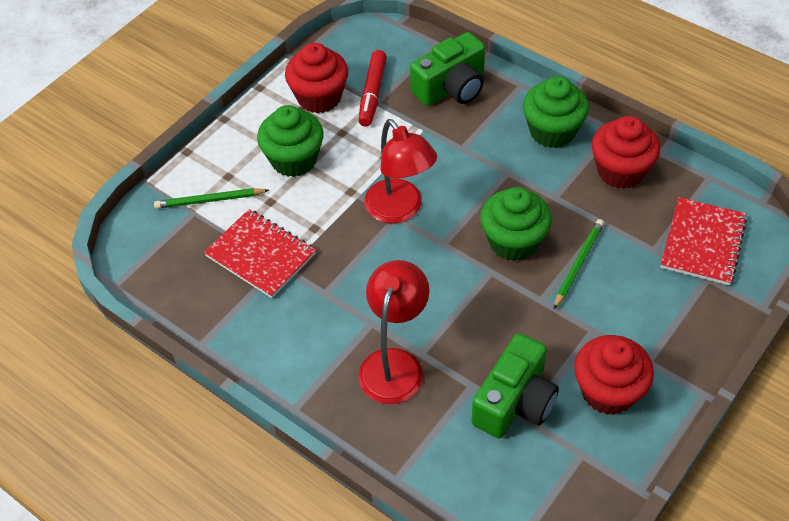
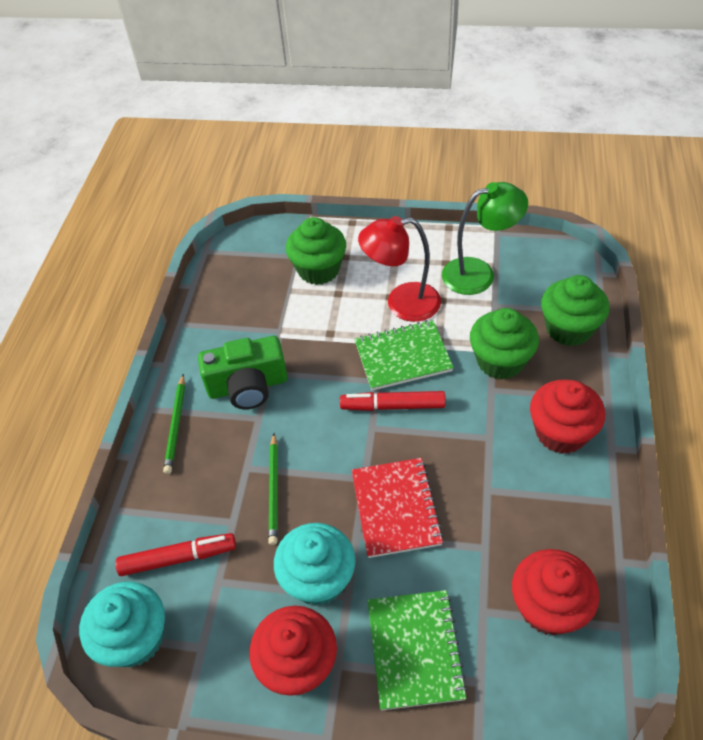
green camera: [410,32,485,106] [471,333,559,438] = 2 -> [198,336,288,409] = 1
green lamp: none = 0 -> [442,182,528,295] = 1
green notebook: none = 0 -> [354,320,454,391] [368,590,468,710] = 2
red lamp: [358,260,429,404] [364,119,437,223] = 2 -> [358,216,441,322] = 1
red marker: [358,50,387,127] = 1 -> [115,533,236,576] [340,391,446,411] = 2
red notebook: [204,209,316,298] [660,197,747,285] = 2 -> [352,458,444,558] = 1
turquoise cupcake: none = 0 -> [79,582,165,667] [274,523,356,606] = 2

